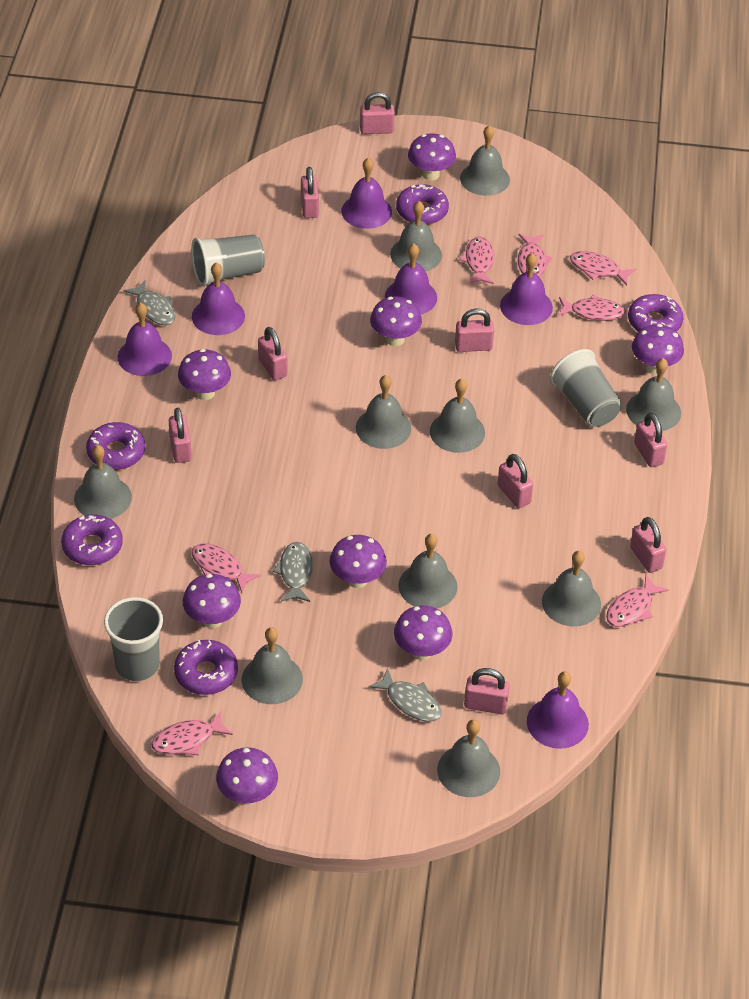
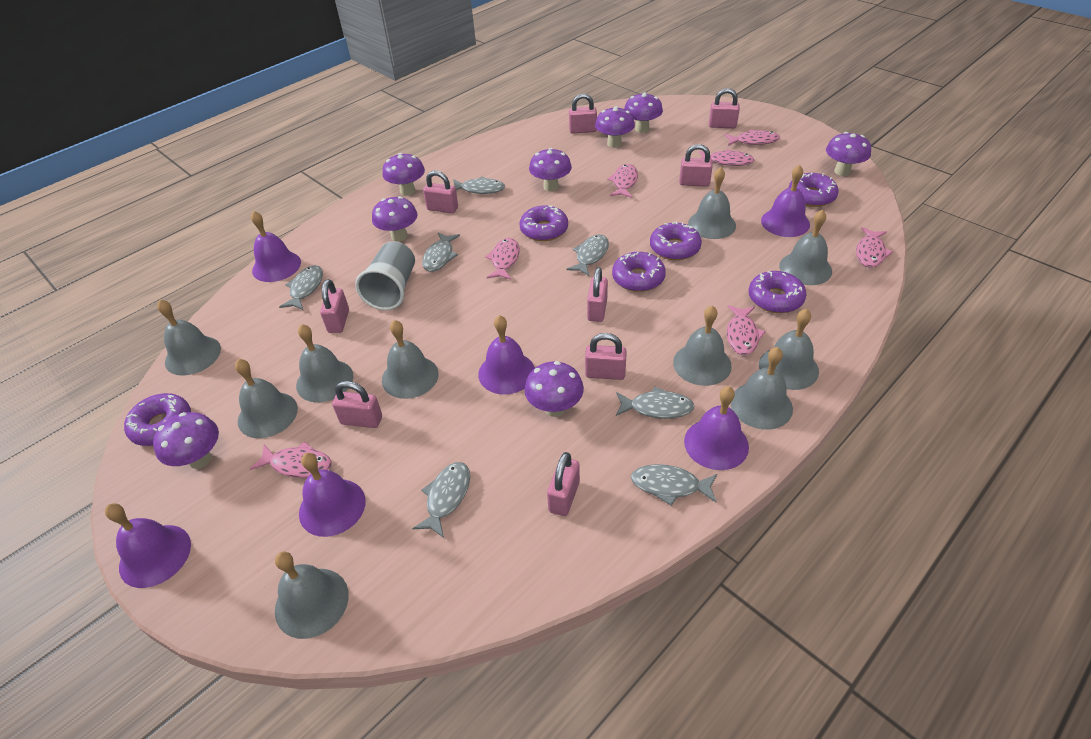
grey cup: [104,597,163,681] [191,234,265,287] [550,349,622,427] = 3 -> [355,241,415,310] = 1
grey fish: [123,280,176,325] [272,542,313,602] [368,668,442,722] = 3 -> [279,265,323,310] [412,462,470,538] [422,233,460,272] [453,176,505,194] [567,234,609,276] [616,387,694,419] [631,464,717,506] = 7
purple donut: [61,515,123,565] [86,422,145,470] [174,640,238,695] [396,184,449,225] [628,294,683,332] = 5 -> [124,393,191,446] [520,205,568,241] [612,252,666,292] [650,221,702,260] [749,271,807,313] [789,172,839,207] = 6

